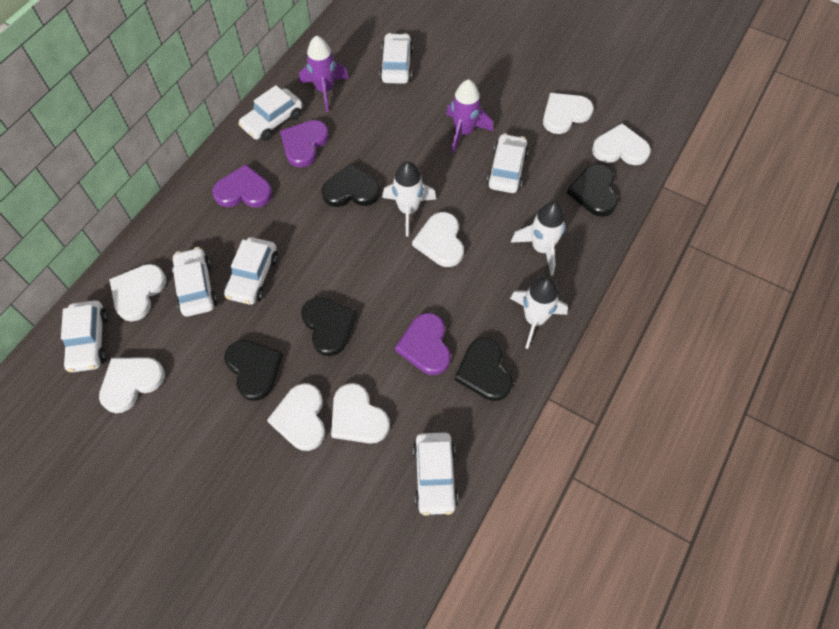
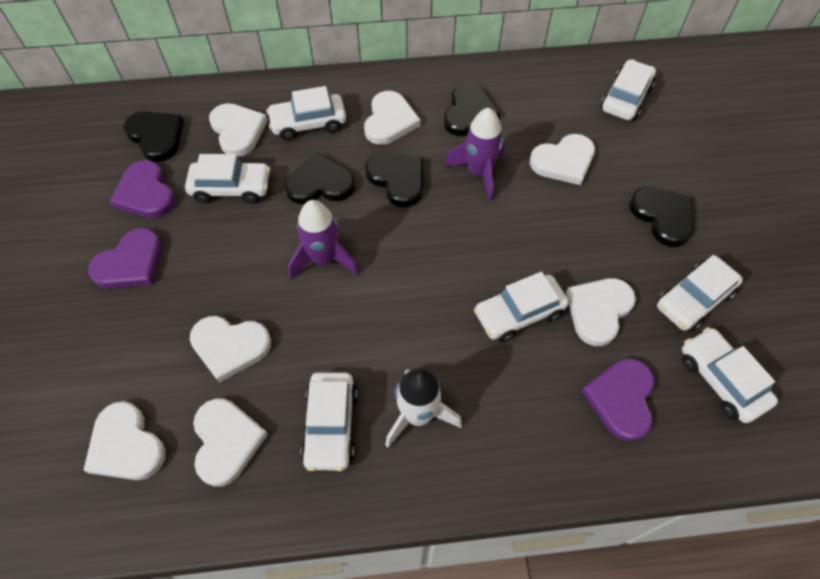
white rocket: [382,161,436,236] [510,202,566,276] [510,277,568,349] = 3 -> [385,368,462,448] = 1

